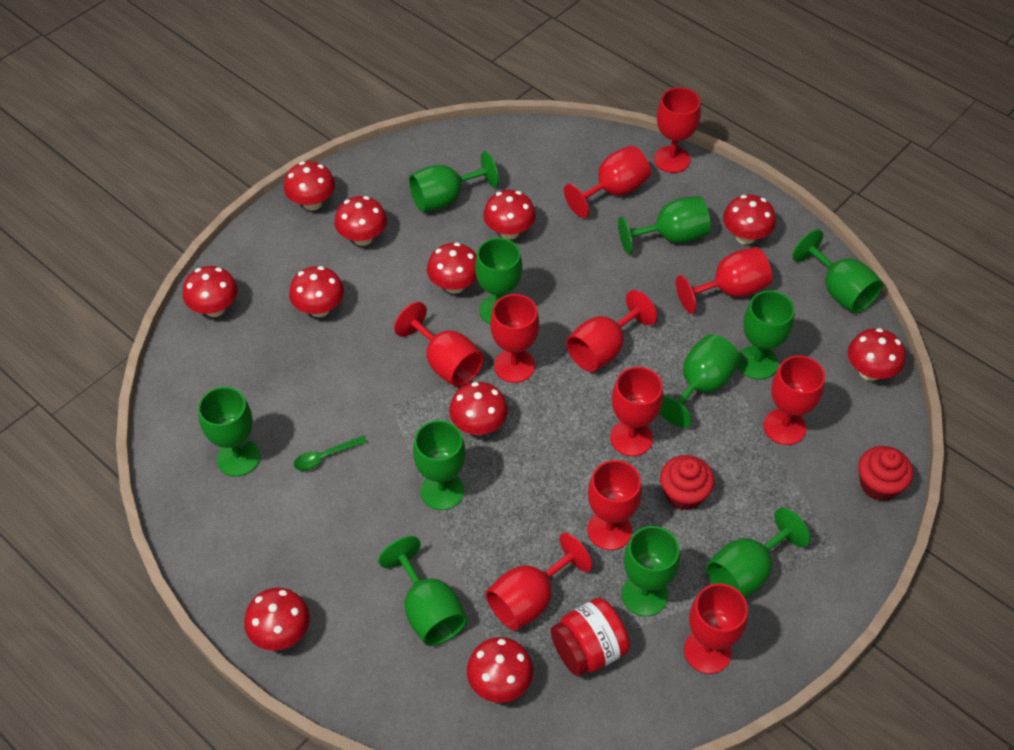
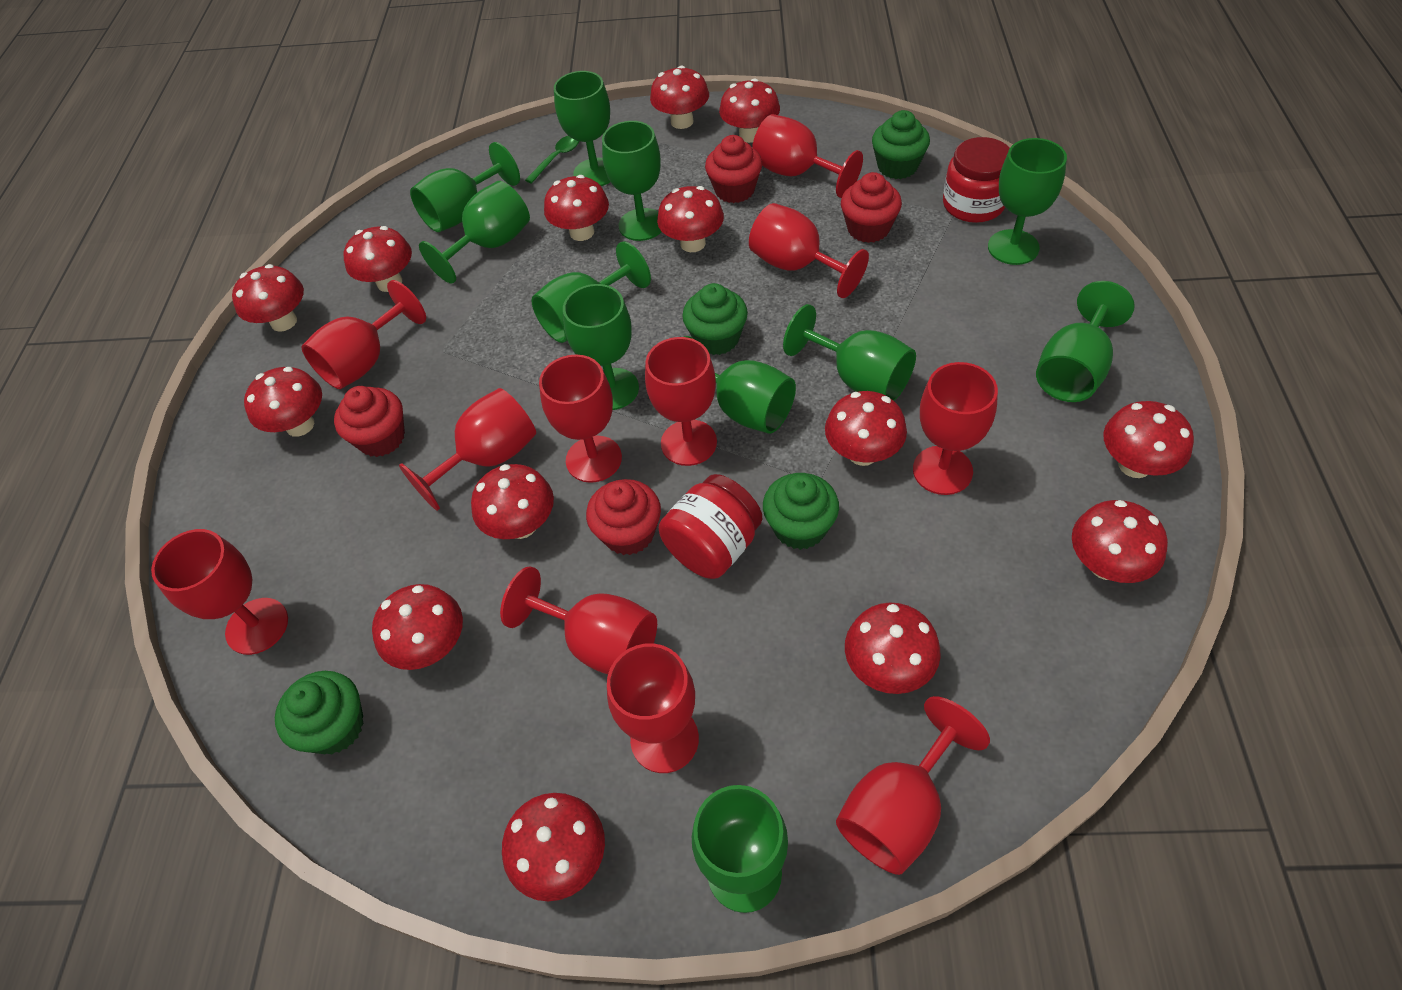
green cupcake: none = 0 -> [275,671,364,754] [682,283,748,355] [763,473,839,550] [872,110,930,179] = 4
red cupcake: [660,455,715,511] [858,446,913,501] = 2 -> [334,386,405,457] [586,479,661,555] [705,135,762,203] [841,172,902,243] = 4
red jar: [551,598,630,676] = 1 -> [659,474,762,579] [943,137,1010,223] = 2
red mushroom: [183,266,238,317] [244,587,310,651] [284,161,335,211] [289,266,344,317] [334,196,387,246] [427,242,477,294] [449,382,508,435] [467,637,533,703] [483,190,536,240] [723,195,776,244] [848,328,906,381] = 11 -> [232,264,304,332] [244,367,322,437] [344,226,412,292] [372,584,463,670] [471,464,554,539] [502,793,605,901] [544,175,609,241] [650,66,709,129] [657,186,724,252] [719,78,780,143] [825,391,907,466] [845,603,941,694] [1072,500,1168,583] [1103,401,1194,478] = 14

